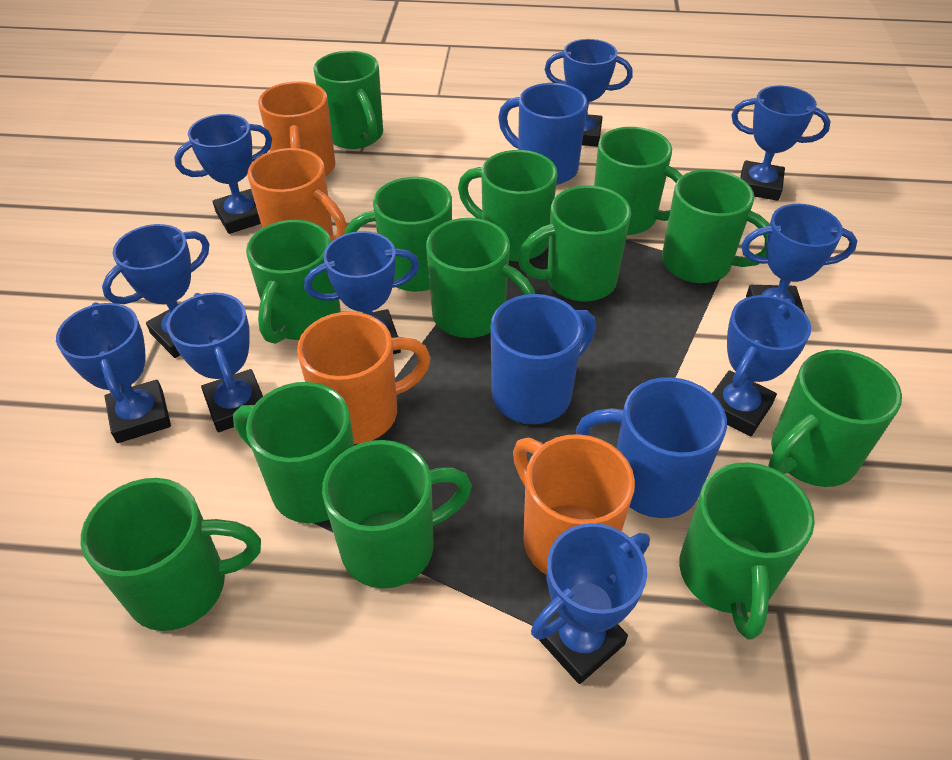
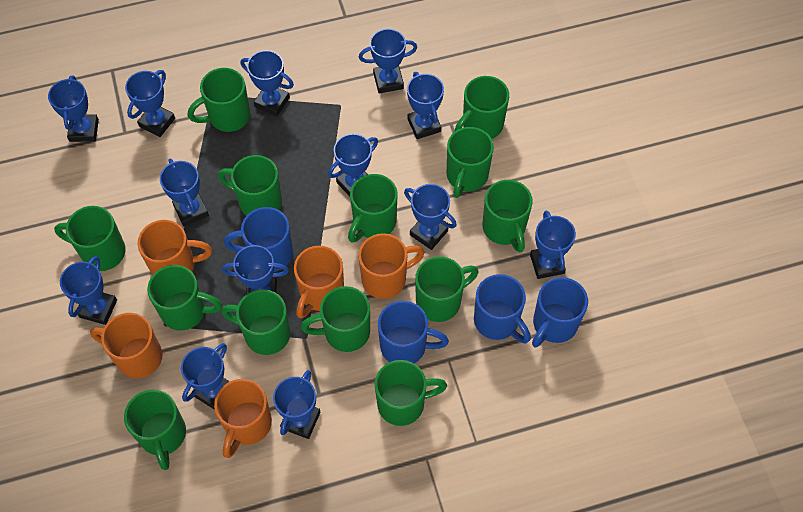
blue mug: [491,294,596,424] [498,83,588,185] [576,377,727,518] = 3 -> [224,207,293,272] [378,301,449,364] [474,274,531,343] [532,277,588,347] = 4
blue trophy: [56,302,171,443] [102,224,209,358] [167,292,263,432] [174,114,272,234] [304,231,420,354] [531,523,650,684] [544,39,633,147] [712,295,811,436] [731,86,831,201] [741,204,857,313] = 10 -> [48,75,99,142] [60,256,117,325] [125,70,175,137] [160,159,209,226] [181,343,230,410] [222,245,289,295] [241,50,294,116] [273,370,320,439] [328,134,378,196] [359,29,417,93] [404,184,457,250] [407,72,444,139] [530,211,576,279] = 13
orange mug: [248,148,347,242] [258,81,335,176] [297,312,431,444] [513,434,635,575] = 4 -> [90,313,162,378] [137,220,212,276] [214,379,272,458] [294,246,344,319] [358,233,425,299] = 5

